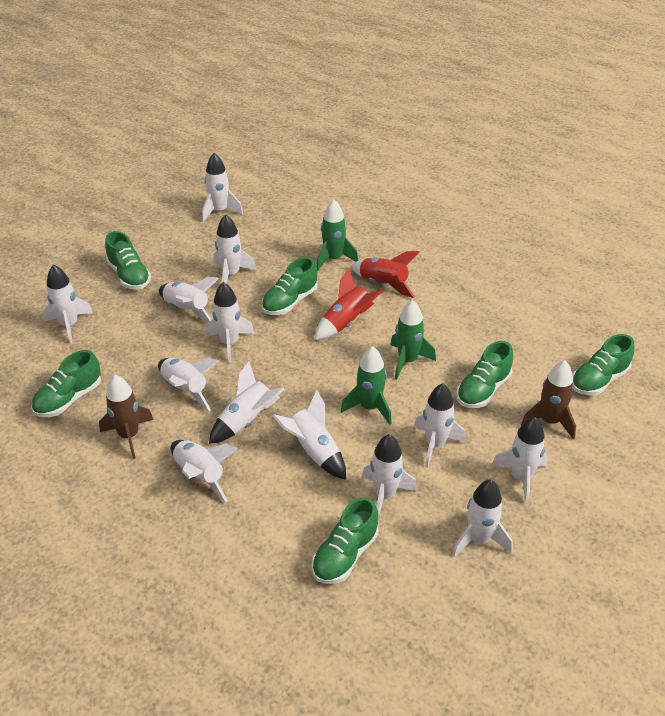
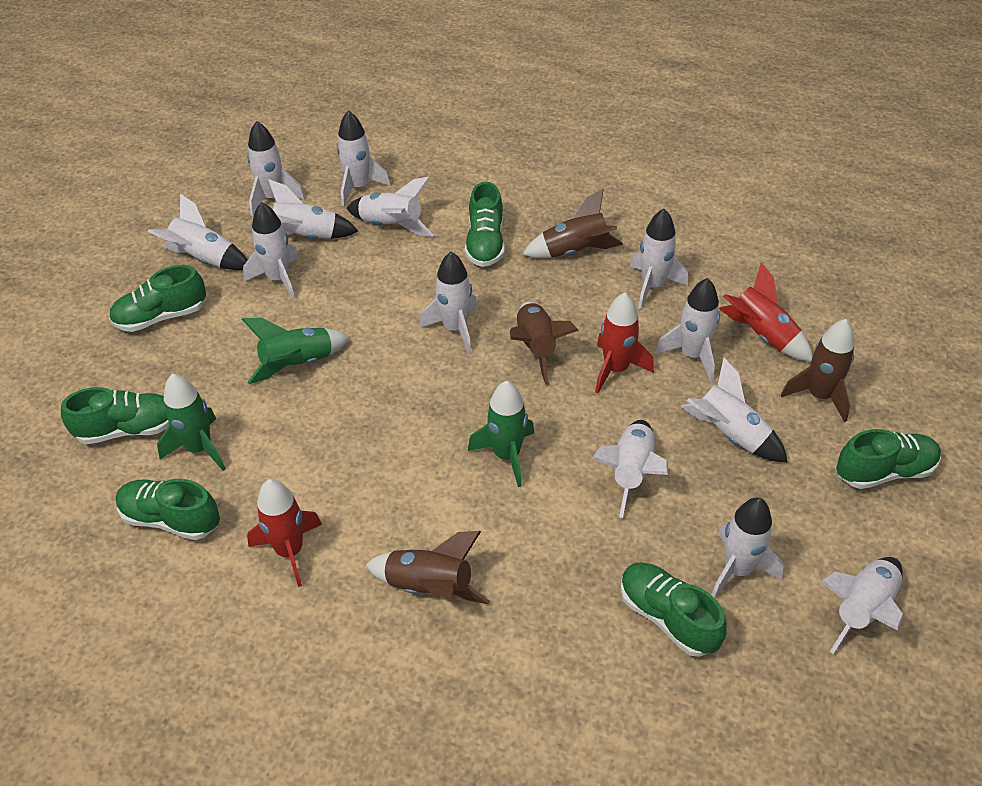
brown rocket: [99,375,154,459] [521,360,576,439] = 2 -> [365,531,490,604] [510,302,579,385] [522,189,623,258] [781,319,855,422] = 4
red rocket: [315,269,383,340] [351,251,420,298] = 2 -> [247,479,322,587] [595,293,654,393] [719,262,813,361] = 3

